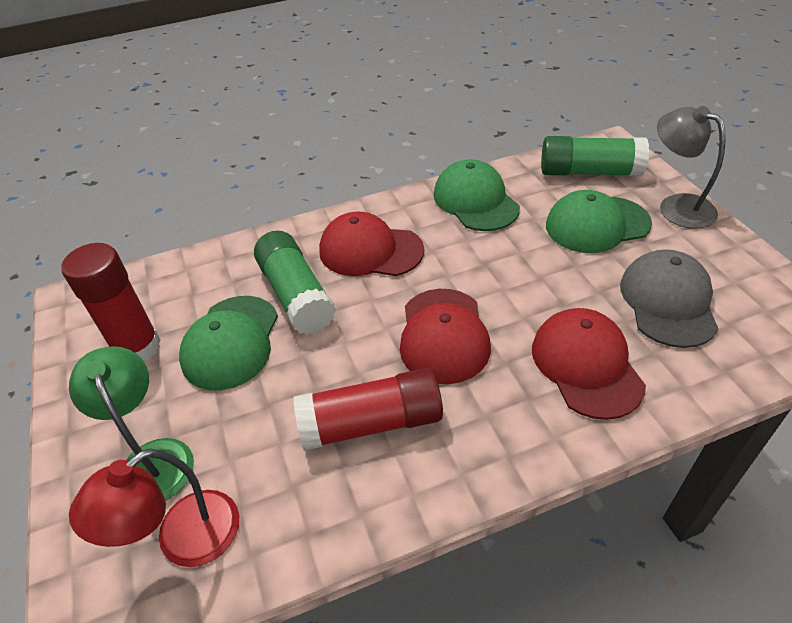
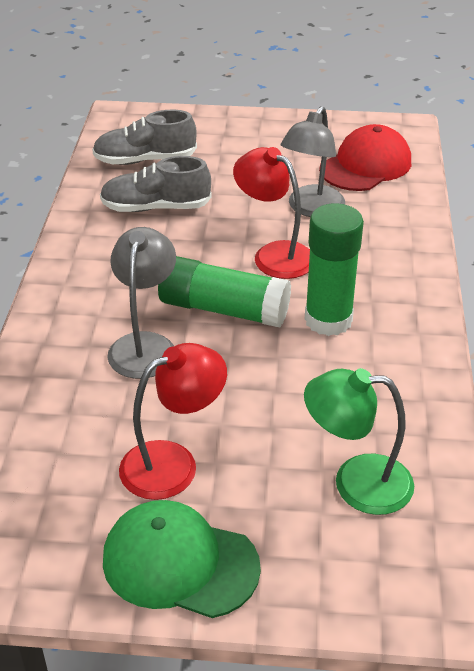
green cap: [179,296,278,390] [434,159,520,231] [546,190,652,253] = 3 -> [103,500,261,618] = 1
grey cap: [620,249,718,348] = 1 -> none = 0
grey lamp: [657,106,725,229] = 1 -> [107,227,176,379] [281,106,345,217] = 2
grey shoe: none = 0 -> [92,110,197,165] [100,156,212,212] = 2
red cap: [319,212,424,276] [400,289,491,384] [532,308,646,420] = 3 -> [319,124,411,191] = 1
red glue stick: [61,243,161,361] [293,368,443,451] = 2 -> none = 0
red lamp: [69,449,239,567] = 1 -> [119,343,227,500] [233,147,310,279] = 2

